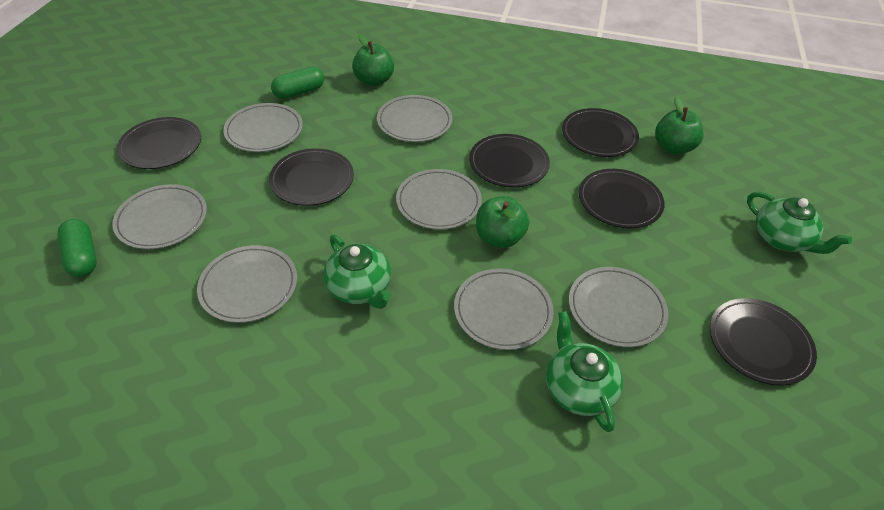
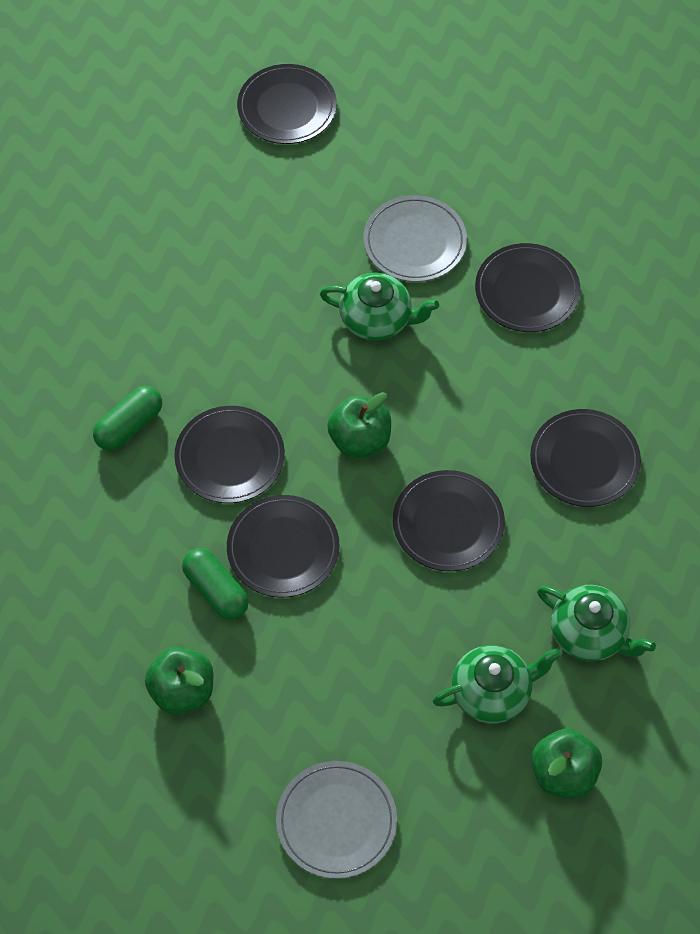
grey plate: [112,184,207,249] [197,245,297,323] [223,103,303,152] [377,95,452,142] [396,169,482,230] [454,268,554,350] [569,267,669,347] = 7 -> [276,761,397,879] [363,195,467,282] = 2

